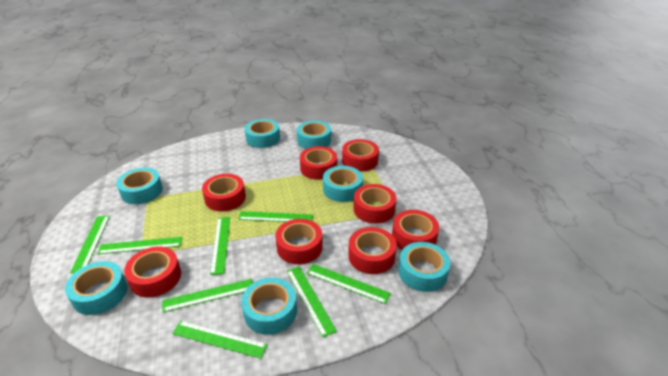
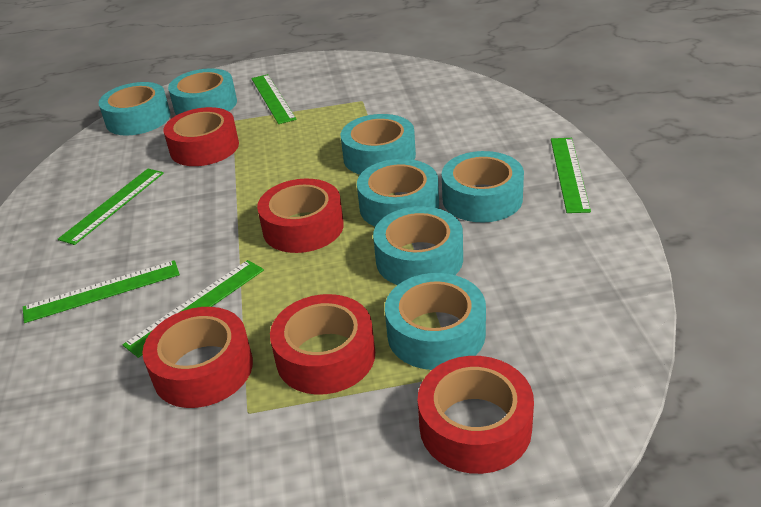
green ruler: [70,216,110,273] [97,237,182,254] [162,279,253,312] [172,321,268,359] [210,217,230,275] [238,211,313,222] [287,266,337,338] [307,264,391,304] = 8 -> [23,260,180,323] [58,169,164,245] [122,260,264,358] [251,74,297,124] [551,138,591,213] = 5
red tape: [124,246,181,298] [202,174,246,211] [275,219,323,264] [300,146,337,180] [342,139,379,172] [348,227,397,274] [353,184,396,224] [392,210,439,250] = 8 -> [142,307,253,408] [164,107,239,166] [257,179,344,253] [270,294,375,395] [418,356,534,474] = 5

